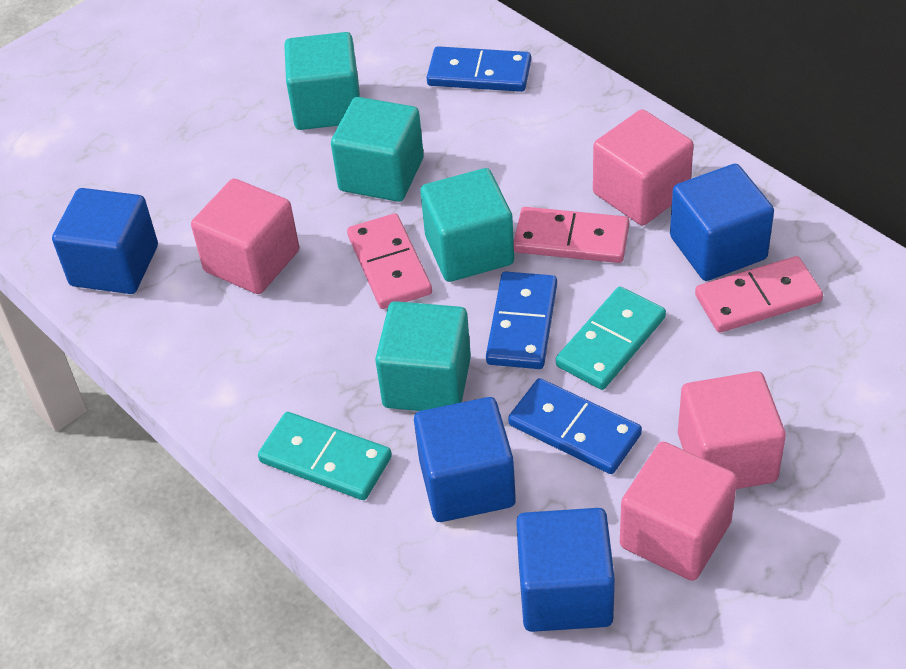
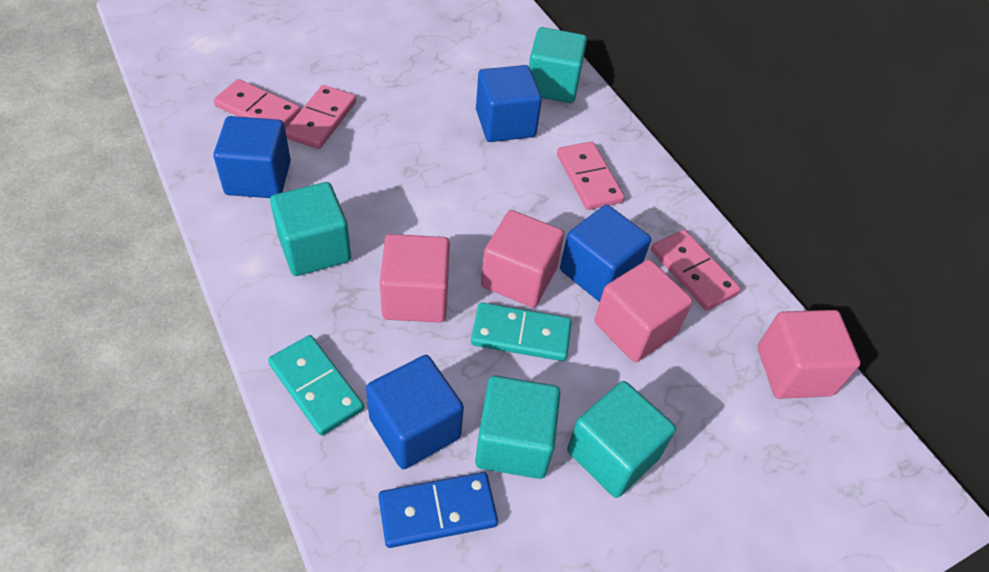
blue domino: [427,46,531,92] [486,272,557,369] [508,378,642,474] = 3 -> [378,472,498,548] = 1
pink domino: [347,213,432,309] [514,207,629,263] [695,256,823,333] = 3 -> [214,79,301,128] [285,85,356,149] [557,142,624,210] [651,230,741,311] = 4

